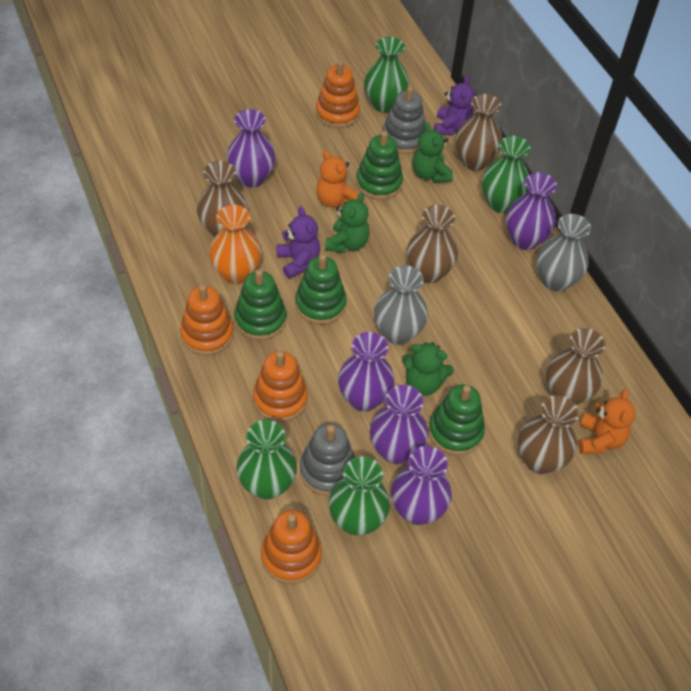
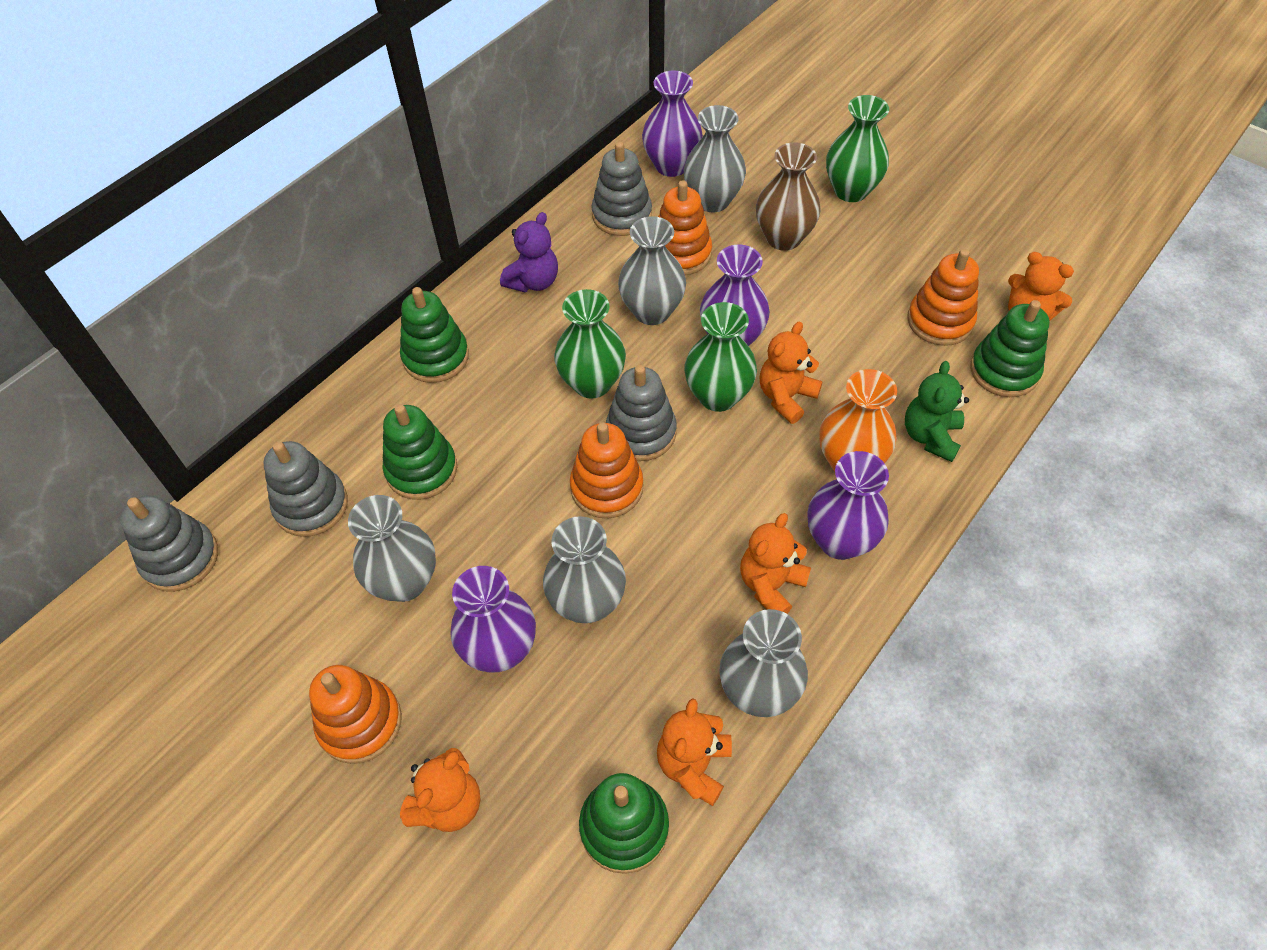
brown vase: [197,161,248,238] [407,205,458,283] [456,94,502,171] [518,395,579,474] [546,328,606,405] = 5 -> [756,142,821,251] = 1
green teddy bear: [325,192,370,253] [402,342,454,396] [412,122,453,183] = 3 -> [905,361,969,462] = 1
green vase: [236,420,297,500] [329,457,390,536] [364,37,409,113] [482,136,531,213] = 4 -> [554,289,626,399] [684,302,757,412] [826,95,889,202] = 3
grey stacking toy: [300,423,355,496] [382,86,425,154] = 2 -> [120,495,218,592] [264,441,348,537] [591,142,652,236] [606,365,677,461] = 4
grey vase: [374,266,428,345] [537,214,591,292] = 2 -> [348,495,436,602] [543,516,626,623] [618,216,686,325] [684,105,746,212] [719,609,808,717] = 5
orange teddy bear: [316,150,359,207] [579,389,636,454] = 2 -> [400,748,480,832] [657,698,732,806] [740,513,811,614] [760,321,823,424] [1008,252,1074,321] = 5
purple teddy bear: [276,207,320,279] [434,76,475,135] = 2 -> [500,212,558,292] = 1
purple vase: [227,109,276,188] [338,332,395,412] [370,385,428,464] [391,446,452,525] [506,172,557,250] = 5 -> [450,566,536,672] [642,71,703,177] [700,244,770,346] [807,451,889,560] = 4

